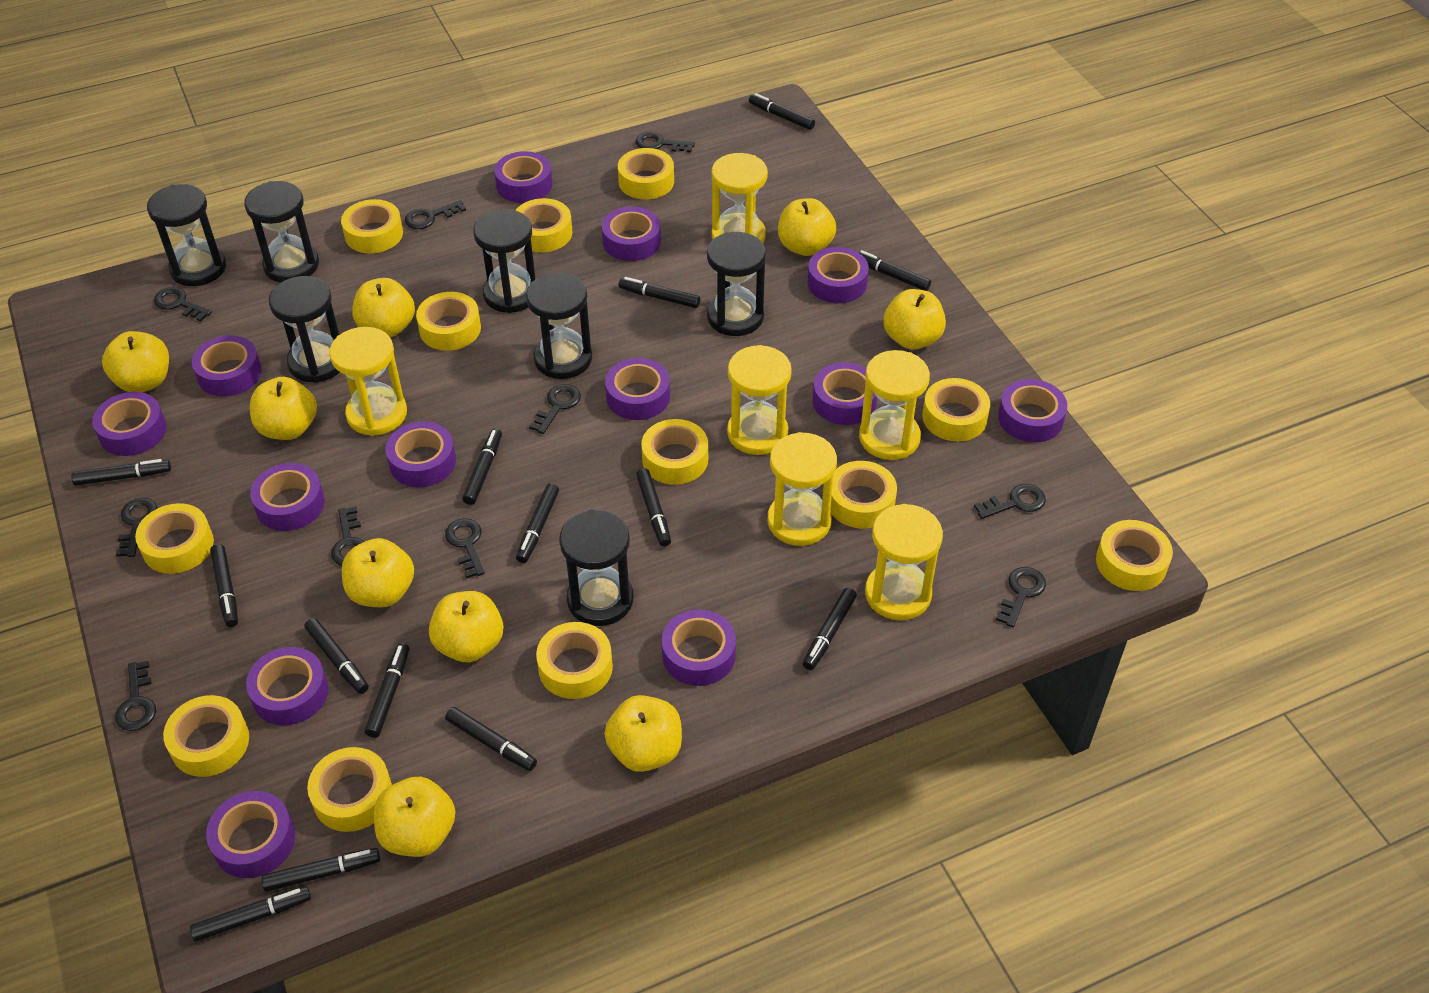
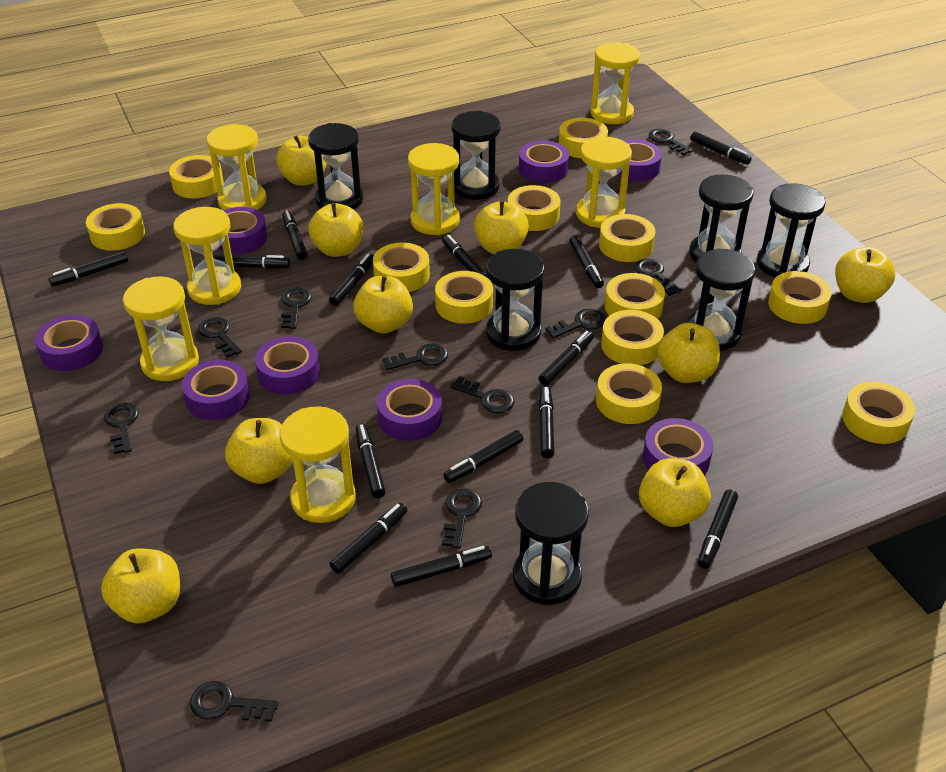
purple tape: [92,392,167,456] [192,335,262,396] [206,791,295,878] [246,647,328,726] [250,463,325,531] [386,422,456,487] [494,151,552,203] [602,207,661,261] [605,358,670,420] [662,609,736,686] [808,247,869,303] [813,362,877,425] [998,379,1067,442] = 13 -> [35,315,103,371] [182,360,250,420] [217,207,267,254] [255,336,320,395] [377,379,442,441] [519,141,569,183] [616,139,662,182] [643,418,713,475] = 8
yellow hourglass: [329,327,407,436] [712,153,768,243] [727,345,792,455] [767,432,837,546] [859,350,930,460] [865,504,943,620] = 6 -> [123,276,199,381] [173,207,241,305] [207,124,266,210] [280,406,356,523] [408,143,460,235] [576,136,632,228] [590,42,640,124] = 7

